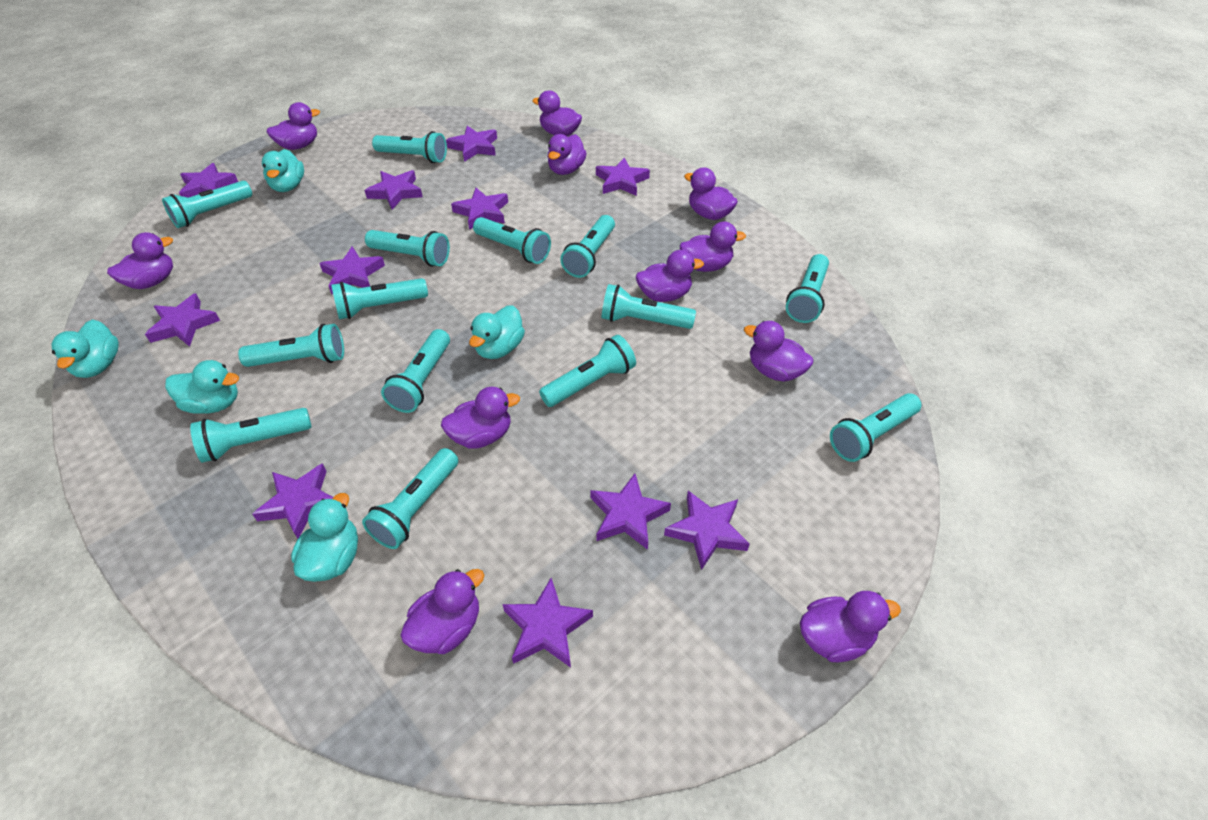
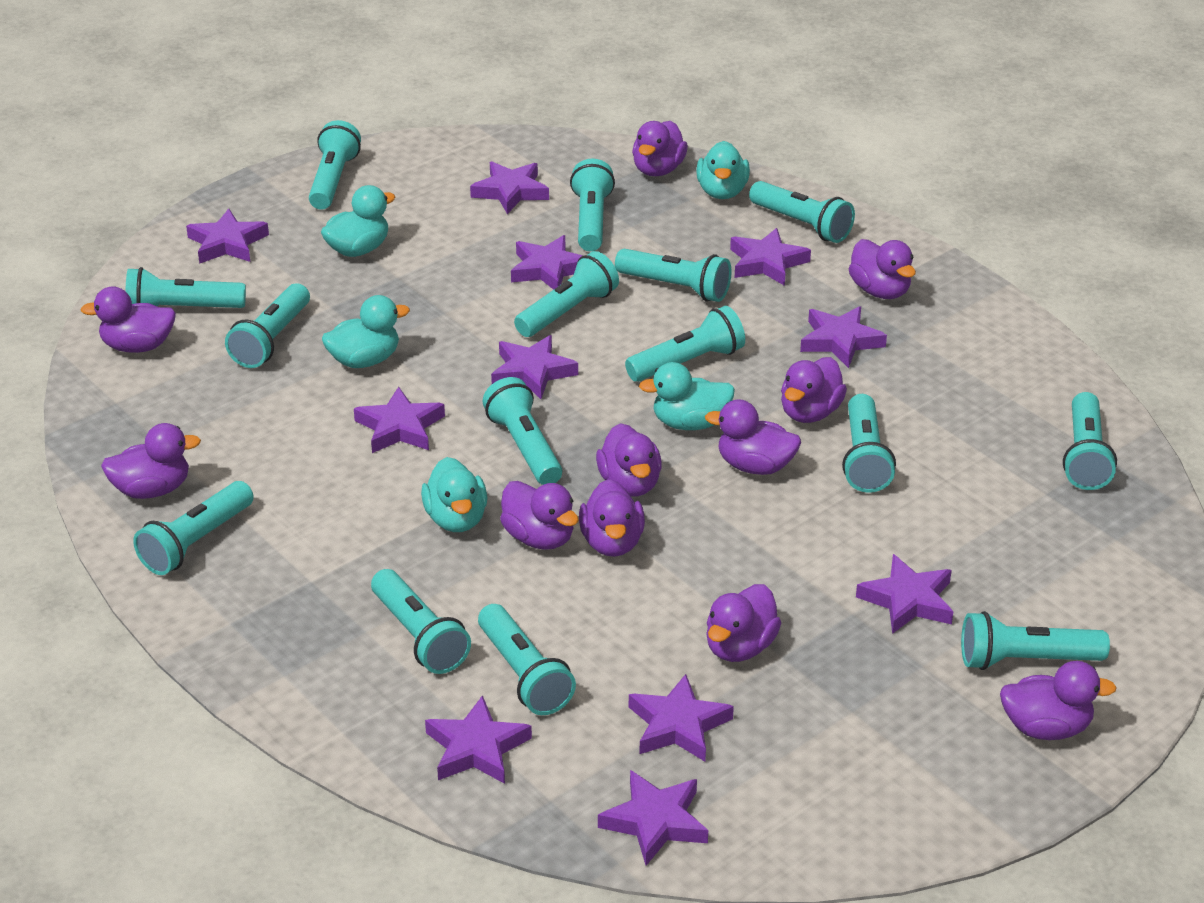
turquoise flashlight: [162,181,252,228] [190,408,311,463] [238,324,344,367] [331,278,428,319] [362,448,458,549] [365,230,450,267] [372,131,447,163] [381,329,450,413] [473,217,551,264] [539,335,636,407] [560,215,615,278] [601,284,696,329] [786,254,829,323] [830,393,921,462] = 14 -> [125,267,246,308] [133,481,254,575] [225,283,310,368] [309,120,361,209] [371,569,471,674] [478,604,576,715] [483,377,562,485] [514,251,619,337] [570,158,615,251] [615,249,731,302] [625,306,745,382] [749,181,855,243] [842,394,896,493] [961,611,1110,670] [1063,392,1117,490] = 15

